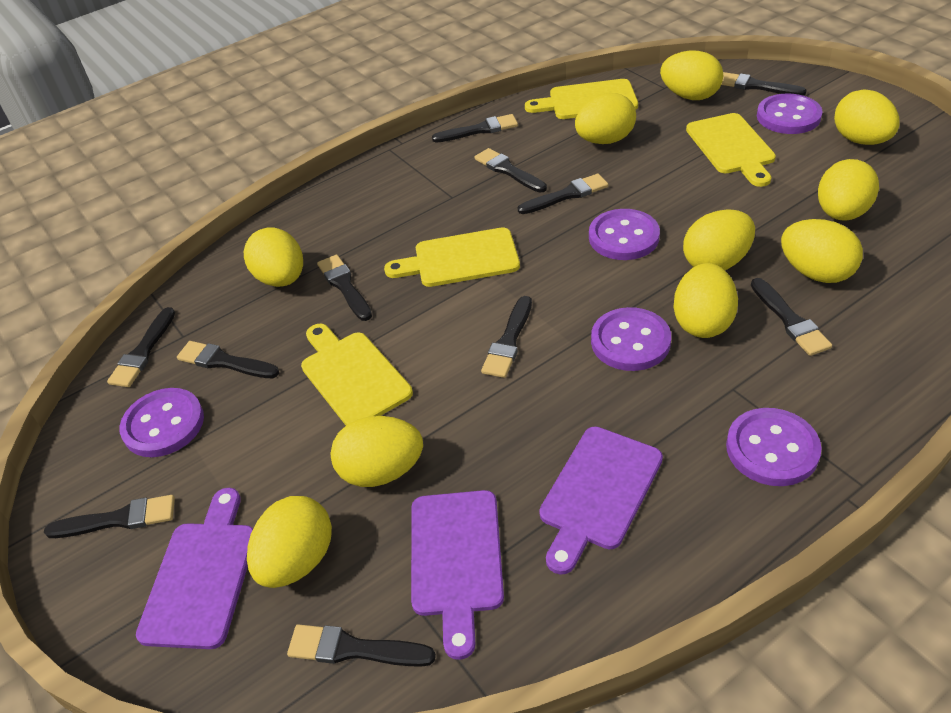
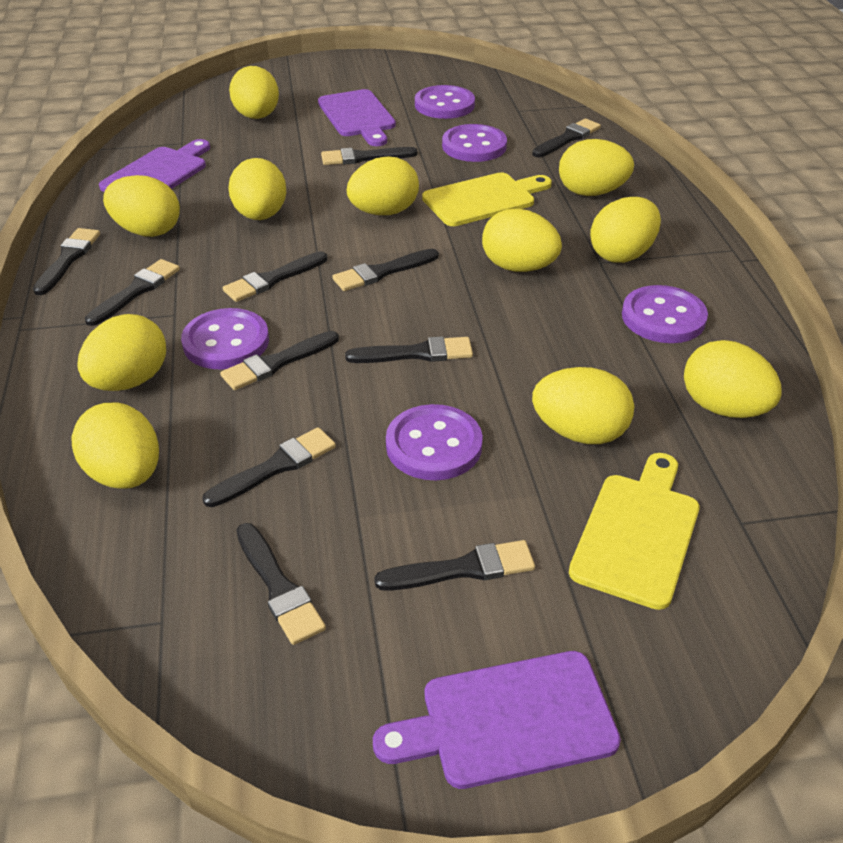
yellow cutting board: [301,324,413,425] [384,227,520,287] [525,79,638,119] [686,113,776,187] = 4 -> [422,172,552,226] [569,453,700,610] = 2
yellow egg: [244,227,303,287] [247,496,332,588] [331,416,423,487] [575,93,636,144] [660,50,723,100] [673,263,738,338] [683,209,755,270] [781,219,863,283] [818,159,879,221] [834,89,900,145] = 10 -> [72,402,159,489] [77,314,166,391] [103,175,180,237] [228,158,286,220] [229,66,279,119] [347,157,419,215] [482,209,562,272] [532,367,634,444] [559,139,634,196] [590,197,661,263] [684,340,782,418] = 11

